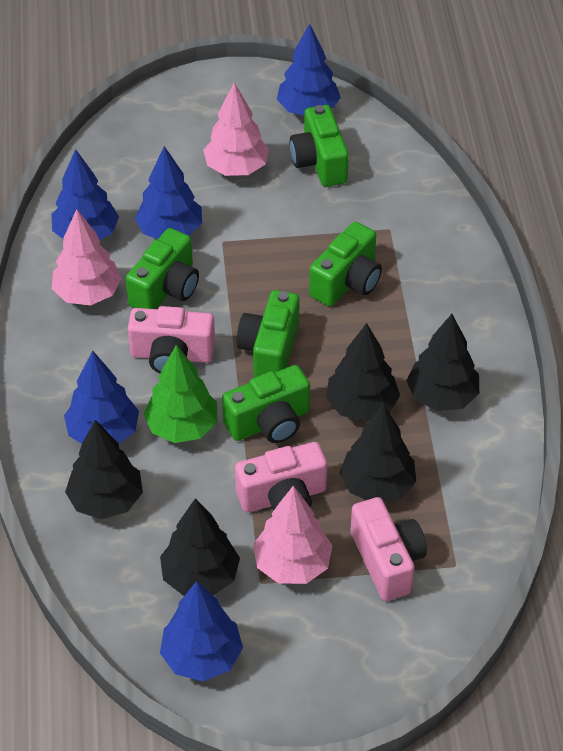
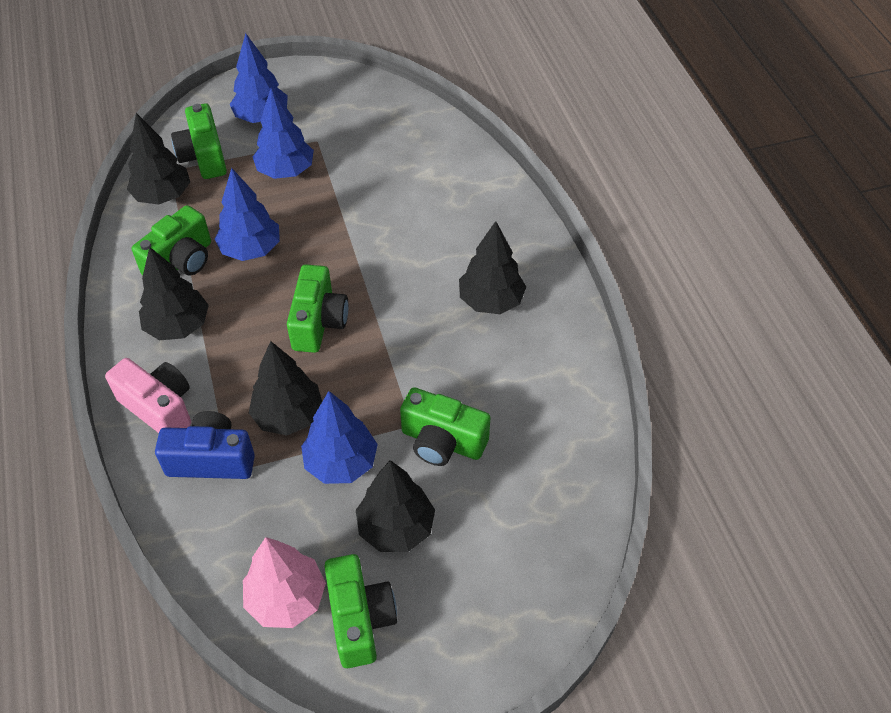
blue camera: none = 0 -> [155,411,255,479] = 1
blue tree: [51,149,119,240] [64,350,139,444] [135,146,202,239] [160,581,243,681] [277,23,341,115] = 5 -> [215,168,280,261] [230,33,288,123] [253,88,314,179] [301,391,378,484] = 4
green tree: [143,345,217,443] = 1 -> none = 0
pink camera: [128,306,215,374] [235,442,327,512] [351,497,427,601] = 3 -> [105,358,191,433] = 1
pink tree: [52,209,122,305] [203,82,269,176] [253,486,333,584] = 3 -> [243,537,326,628] = 1

